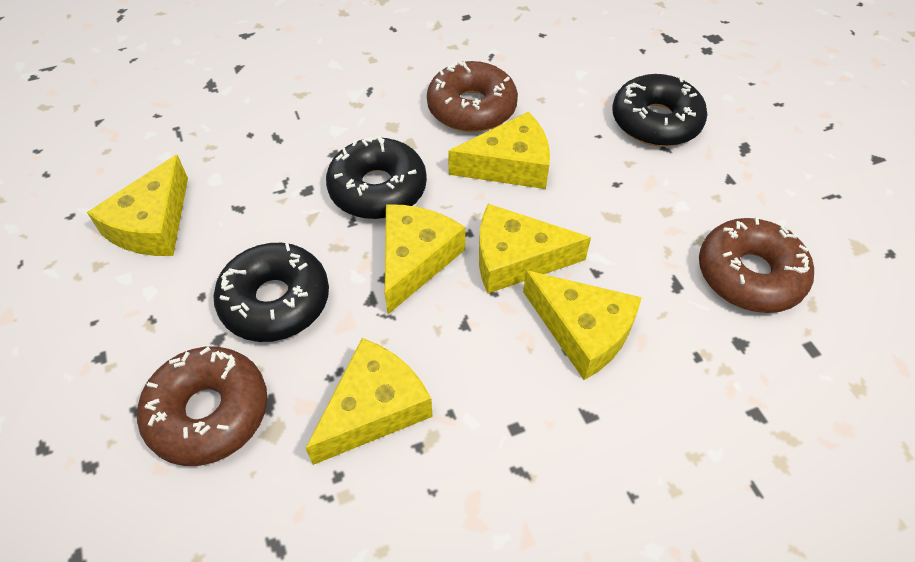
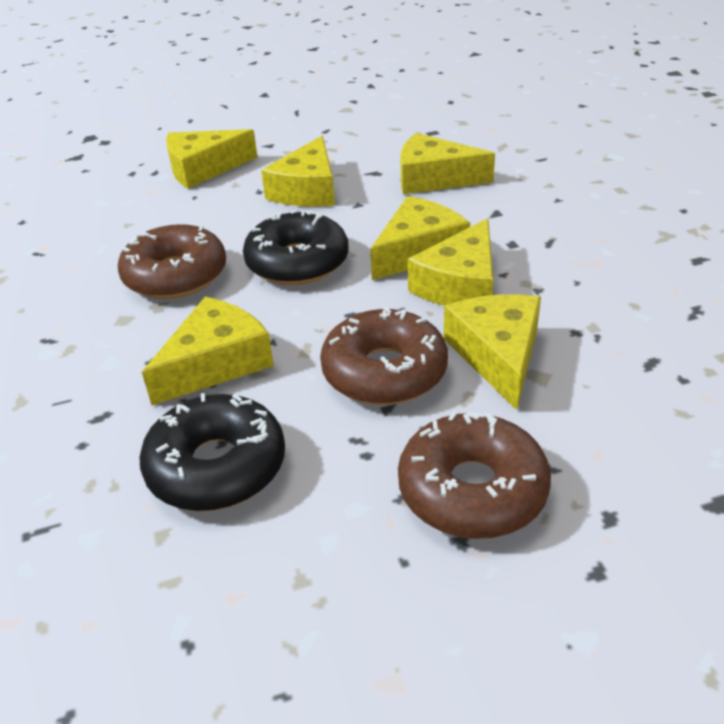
black donut: [214,243,329,342] [326,136,427,219] [612,74,707,147] = 3 -> [139,393,285,511] [243,209,349,285] = 2
yellow cheese: [87,155,188,256] [306,338,433,465] [385,204,465,314] [448,112,550,189] [479,204,591,294] [523,270,642,380] = 6 -> [142,297,274,405] [166,129,258,189] [261,136,335,207] [370,196,470,280] [401,133,495,194] [408,218,493,306] [444,294,541,410] = 7

